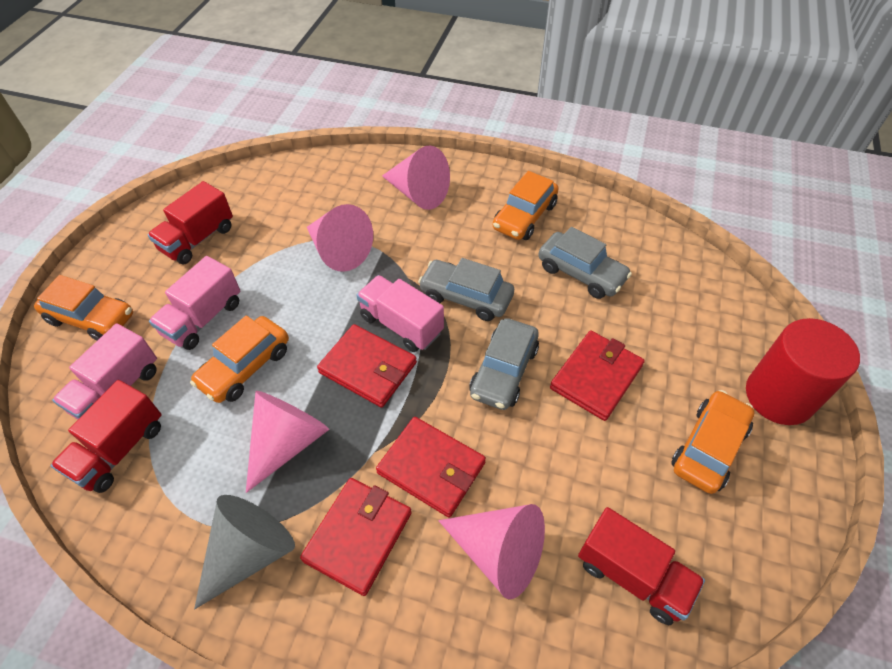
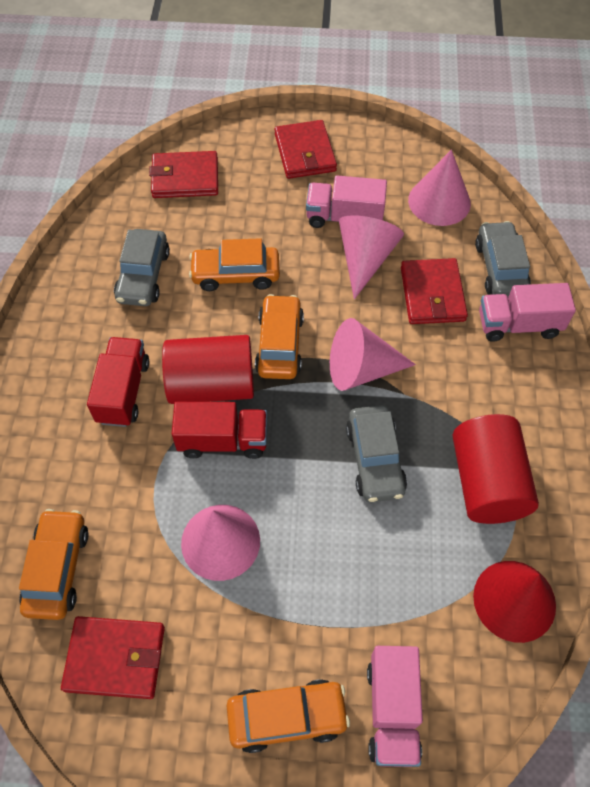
grey cone: [194,495,295,609] = 1 -> none = 0
red cone: none = 0 -> [473,561,556,643] = 1
red cylinder: [746,318,860,425] = 1 -> [162,335,254,404] [452,414,539,524] = 2
red truck: [51,380,162,493] [148,181,233,264] [578,507,705,625] = 3 -> [87,337,149,427] [172,402,267,459] = 2

